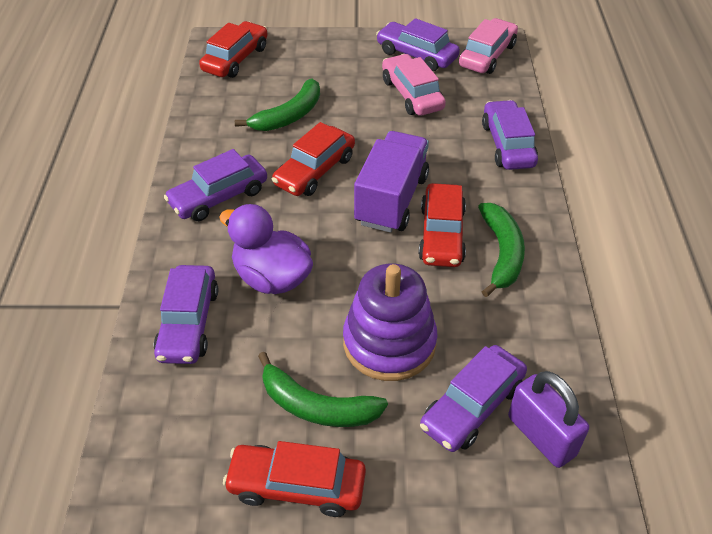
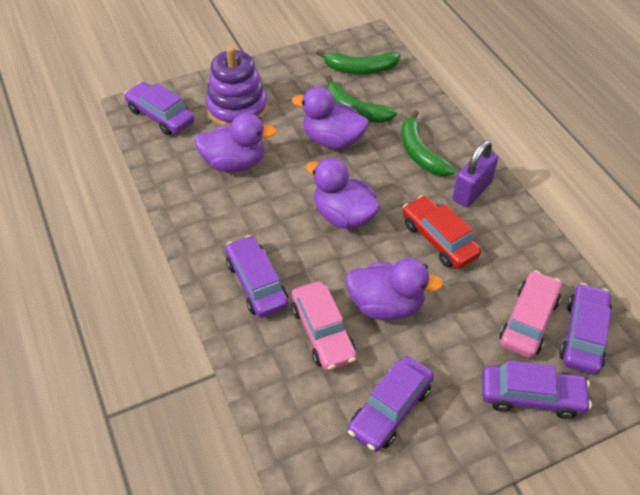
purple duck: [219,204,313,294] = 1 -> [194,113,277,172] [292,86,369,149] [306,158,380,229] [345,258,444,320] = 4
purple truck: [354,131,429,233] = 1 -> none = 0
red car: [199,21,268,78] [223,441,366,517] [272,122,355,196] [418,183,466,267] = 4 -> [403,195,481,269] = 1

